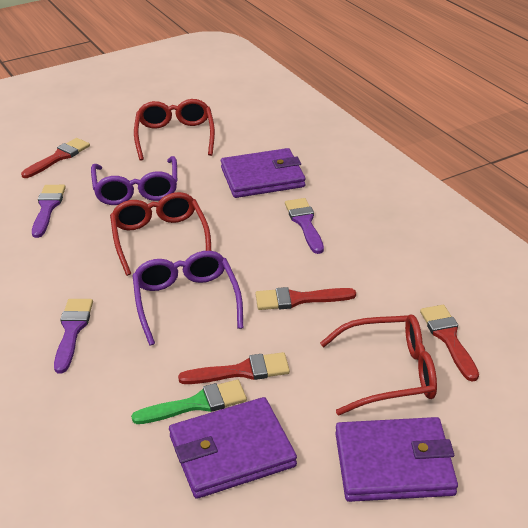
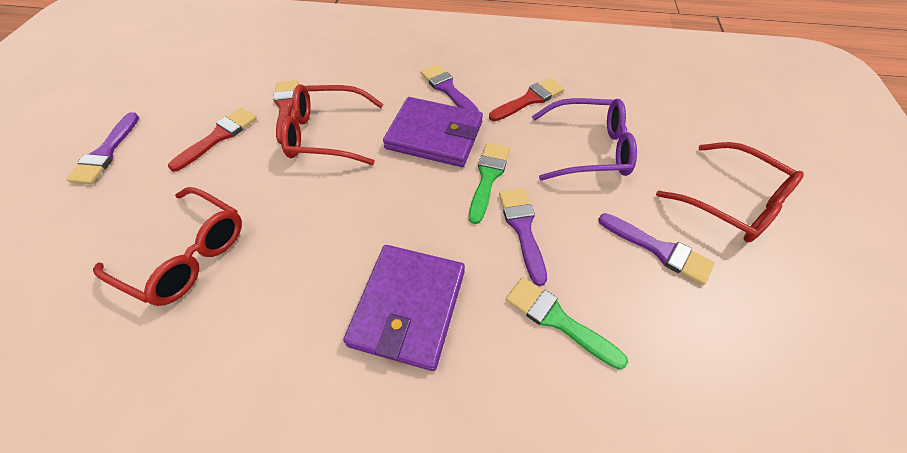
green brush: [131,380,247,424] = 1 -> [469,143,510,224] [506,277,628,369] = 2
purple brush: [32,185,66,238] [54,299,93,373] [285,198,324,254] = 3 -> [66,112,139,184] [420,64,479,112] [499,188,547,286] [598,213,715,285] = 4
purple glasses: [91,156,177,205] [132,251,243,346] = 2 -> [532,98,637,180] = 1
purple wallet: [169,397,297,499] [221,148,305,198] [335,417,458,502] = 3 -> [343,245,465,371] [383,97,483,167] = 2
red brush: [21,138,90,178] [178,352,290,384] [255,287,356,310] [420,305,479,382] = 4 -> [168,108,257,171] [273,80,299,144] [489,78,564,121] = 3

